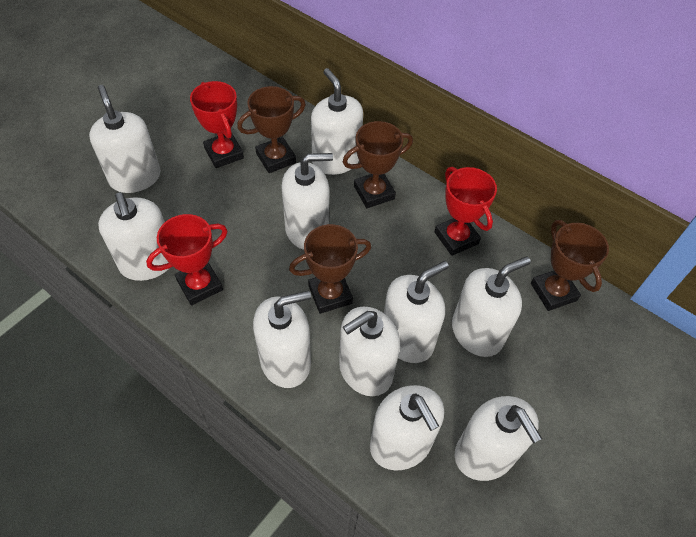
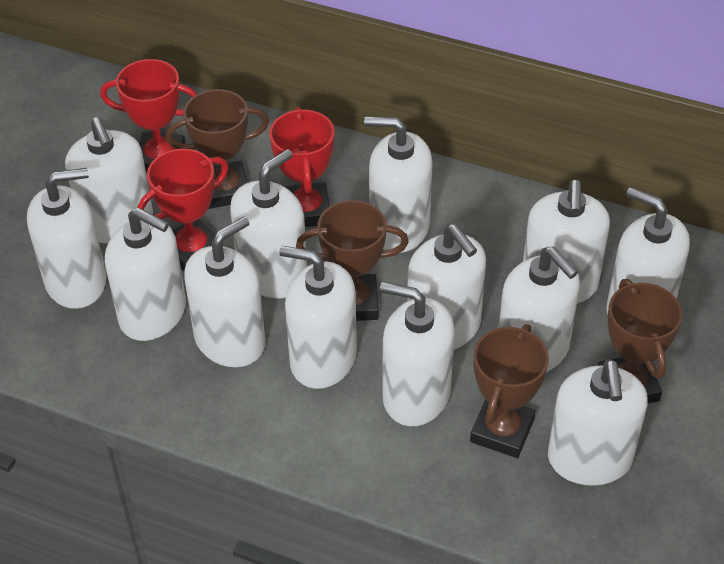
white soap dispenser: [89,85,161,193] [98,192,169,281] [253,291,311,388] [281,153,333,250] [311,68,363,175] [339,306,400,396] [370,385,444,470] [384,261,449,363] [452,257,531,357] [455,396,542,481] = 10 -> [27,168,106,309] [65,117,153,243] [105,208,186,341] [184,217,266,367] [230,149,307,298] [279,246,357,389] [364,117,432,253] [380,282,455,426] [407,224,486,350] [498,246,580,372] [523,180,610,304] [548,359,648,486] [606,187,690,315] = 13

